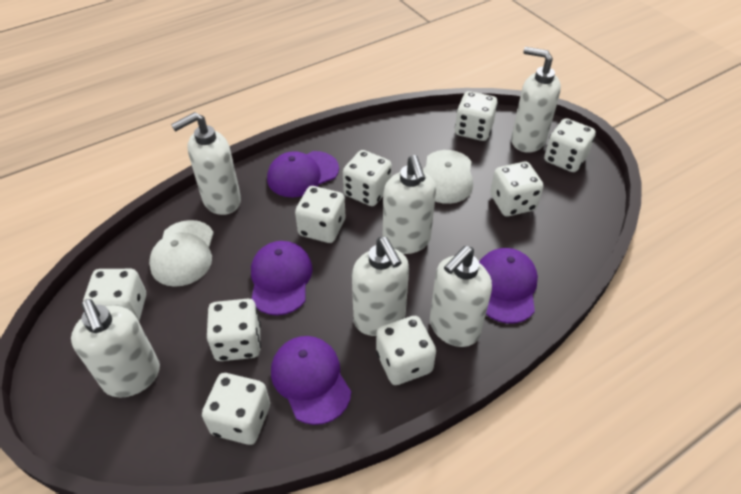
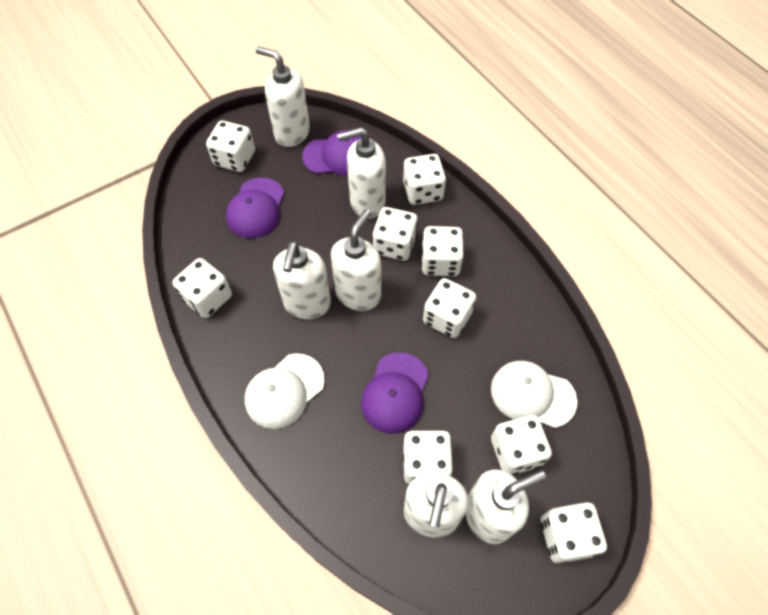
purple cap: [251,241,313,315] [267,151,339,197] [271,336,351,425] [479,248,538,323] = 4 -> [226,178,284,239] [302,130,362,175] [361,352,429,434] = 3

